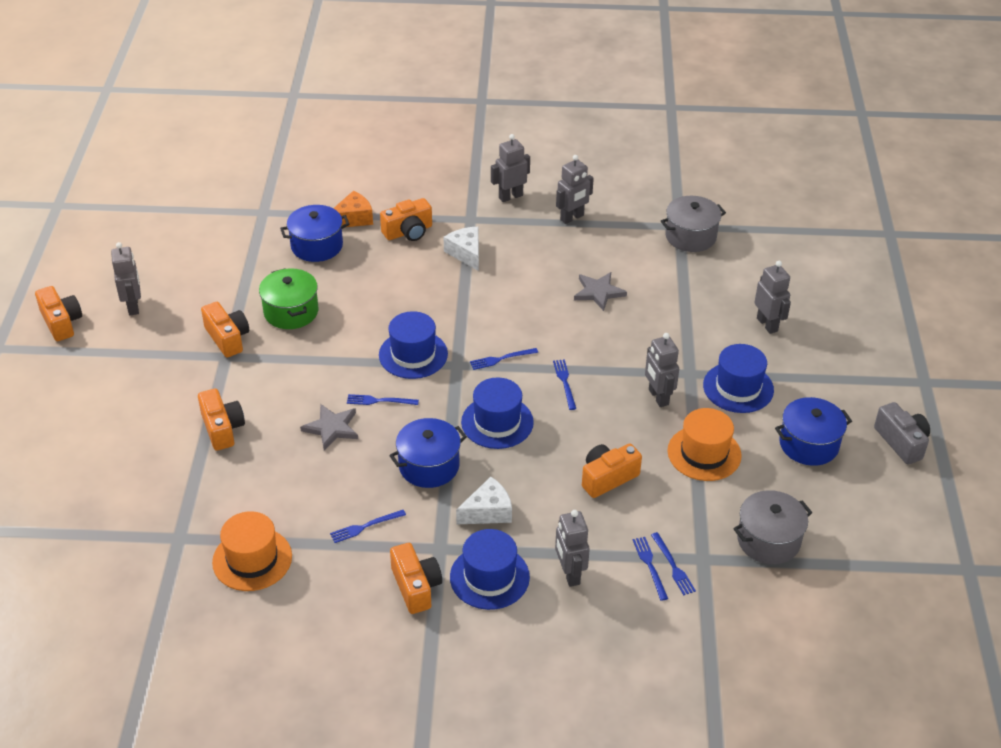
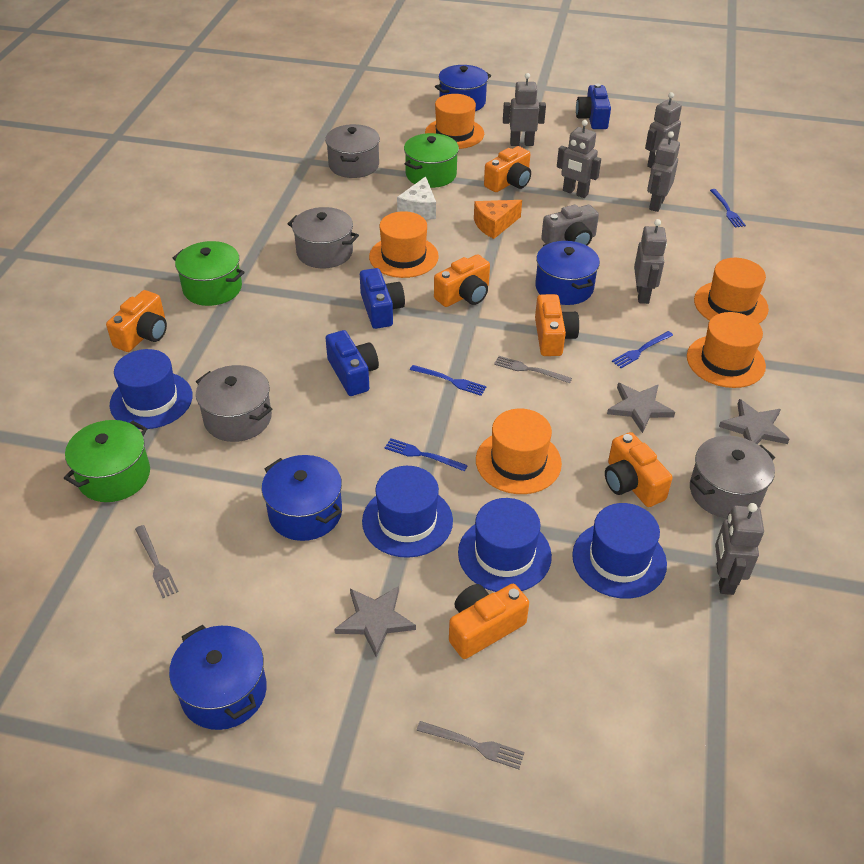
blue camera: none = 0 -> [326,330,379,396] [360,268,405,329] [576,84,611,129] = 3
blue fork: [330,510,406,543] [347,394,419,405] [470,348,538,370] [553,359,576,410] [633,537,668,601] [651,532,696,595] = 6 -> [385,438,468,471] [410,365,487,396] [612,331,673,368] [710,189,746,228] = 4
blue pot: [280,205,350,262] [389,418,467,488] [775,397,852,466] = 3 -> [169,625,267,730] [262,455,342,541] [435,65,491,111] [535,241,600,305] = 4
green pot: [259,268,318,329] = 1 -> [64,420,150,502] [173,241,245,306] [404,133,459,188] = 3
grey fork: none = 0 -> [135,525,179,598] [416,721,524,769] [494,356,572,383] = 3
grey pot: [661,196,726,252] [733,490,812,564] = 2 -> [196,365,272,442] [288,207,359,268] [325,124,380,178] [690,436,775,518] = 4
grey star: [300,404,358,451] [574,272,627,311] = 2 -> [334,586,416,657] [607,383,675,433] [719,399,789,444] = 3
orange hat: [212,511,292,591] [667,408,742,481] = 2 -> [369,211,439,278] [425,94,484,149] [476,409,562,494] [687,312,766,388] [694,258,769,323] = 5
white cheese: [444,227,479,271] [456,477,512,525] = 2 -> [397,176,436,220] = 1

